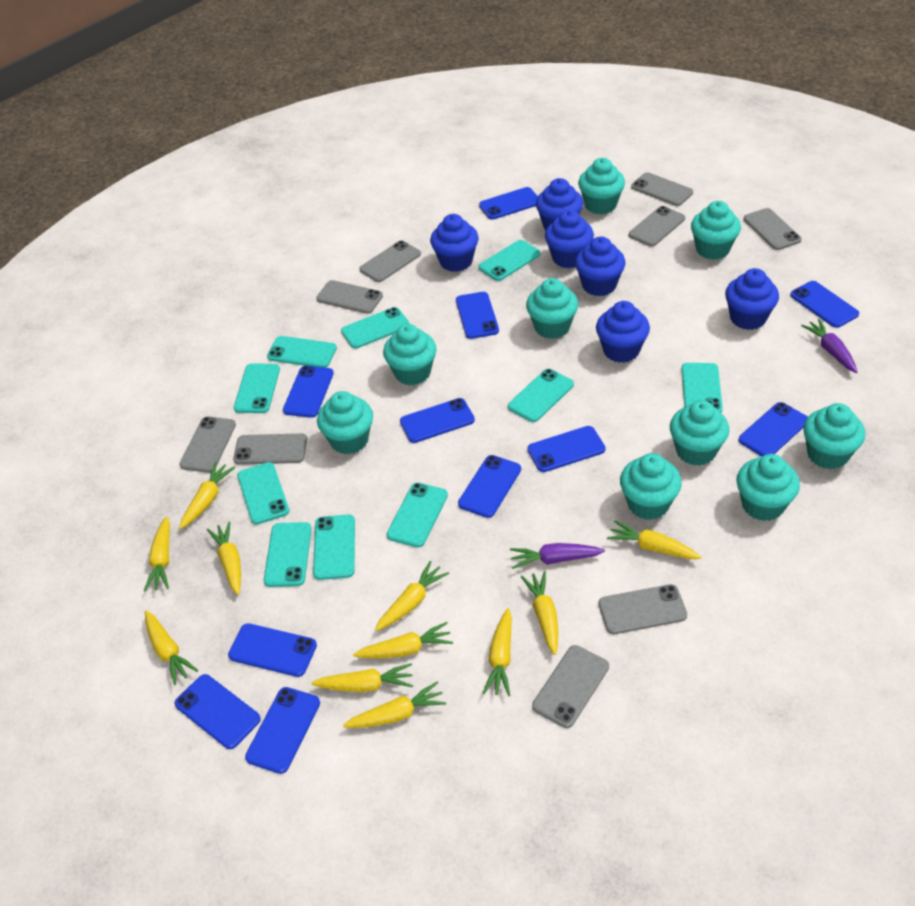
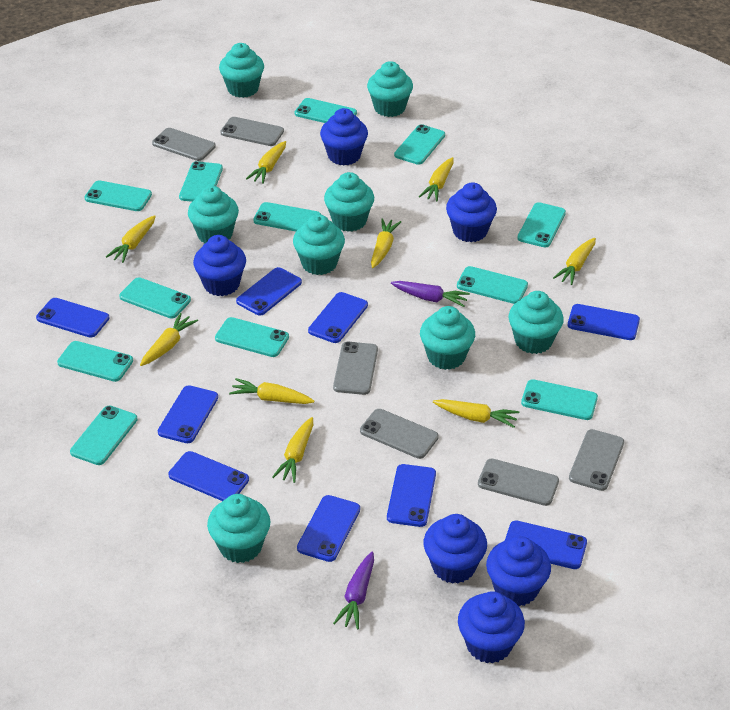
blue phone: [175,674,261,749] [228,623,317,677] [245,687,320,774] [283,366,334,418] [400,398,475,443] [456,292,499,339] [458,455,521,518] [479,187,538,220] [527,426,606,472] [738,402,808,456] [790,281,859,328] = 11 -> [36,298,110,338] [158,385,218,443] [169,451,249,501] [236,267,302,316] [297,495,360,562] [308,292,368,343] [387,464,436,527] [505,520,587,569] [568,304,640,340] = 9
grey phone: [179,417,236,473] [233,433,307,465] [316,280,383,314] [359,241,421,282] [532,645,609,728] [598,584,687,634] [629,206,685,247] [631,172,693,206] [744,208,801,250] = 9 -> [152,128,216,161] [220,117,284,146] [333,342,378,395] [360,409,439,459] [478,458,559,506] [569,429,624,491] = 6
turquoise cupcake: [317,391,373,454] [383,324,437,386] [526,278,578,339] [578,158,625,215] [620,453,682,520] [670,400,729,466] [691,201,741,260] [736,454,800,521] [803,403,865,469] = 9 -> [188,186,239,244] [207,494,270,563] [219,43,264,98] [293,214,345,275] [324,172,374,232] [367,61,413,117] [420,306,475,370] [509,291,564,354] = 8
turquoise phone: [234,364,280,413] [237,462,289,525] [264,522,312,587] [267,336,337,368] [313,514,355,580] [341,307,410,349] [387,483,448,548] [478,240,541,281] [508,369,574,422] [681,363,723,413] = 10 -> [57,341,133,382] [70,406,137,465] [85,180,152,211] [119,277,191,318] [179,161,223,202] [215,317,289,357] [253,202,321,231] [295,98,357,123] [394,124,445,165] [457,266,528,304] [517,202,566,247] [521,379,598,420] = 12
yellow carrot: [144,516,170,591] [145,610,198,685] [180,462,235,529] [207,522,241,595] [311,663,413,692] [343,681,446,728] [353,622,453,658] [375,561,449,631] [483,608,512,696] [521,571,558,655] [607,520,701,559] = 11 -> [106,215,156,263] [140,313,198,366] [229,378,315,404] [246,141,286,184] [272,417,313,483] [371,218,401,268] [419,157,454,201] [433,399,519,428] [553,238,596,285] = 9

